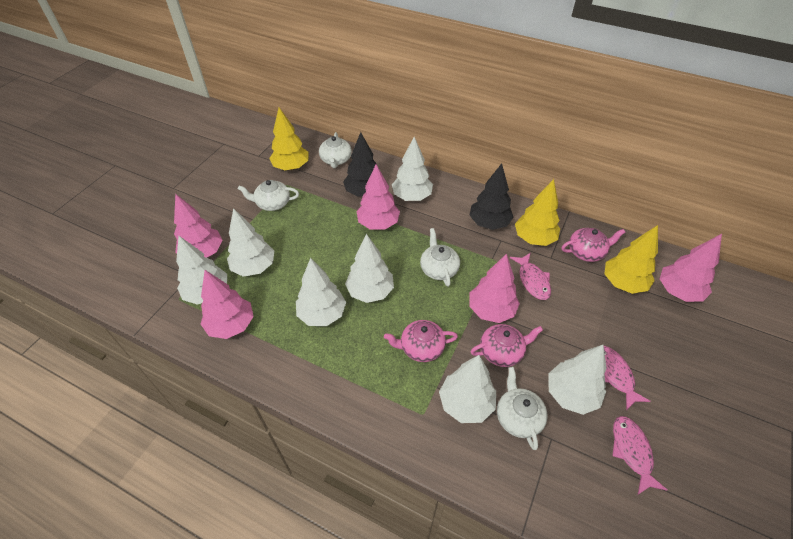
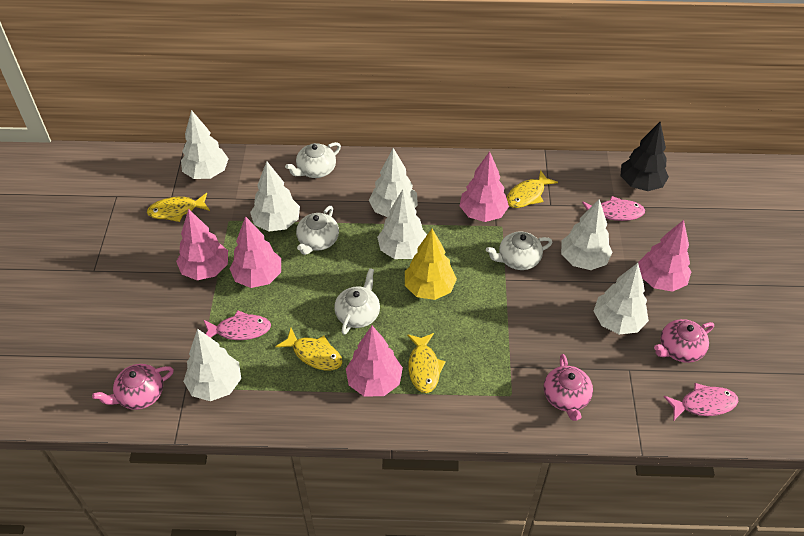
black tree: [343,132,377,197] [470,163,514,230] = 2 -> [621,122,669,191] = 1
yellow fish: none = 0 -> [147,193,210,222] [275,328,342,371] [407,333,446,393] [507,170,558,208] = 4
yellow tree: [269,108,309,170] [515,179,560,246] [605,225,658,294] = 3 -> [405,229,457,300] = 1

